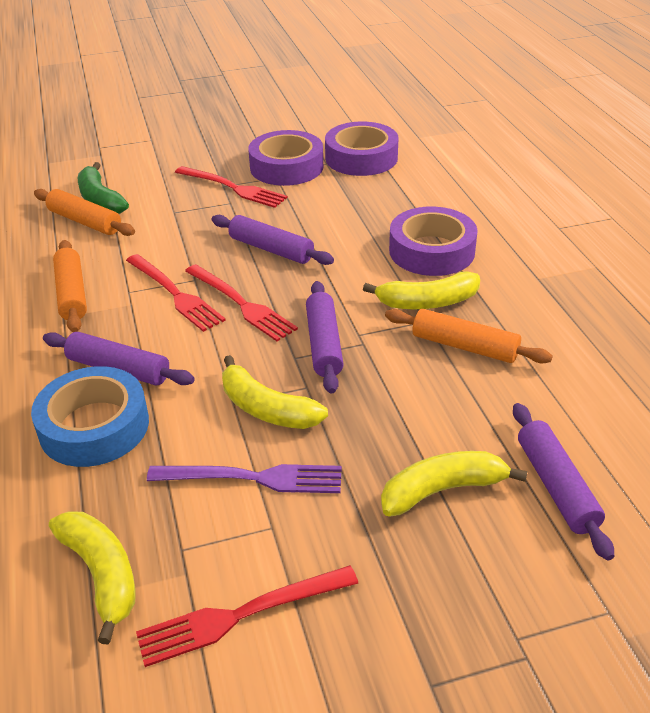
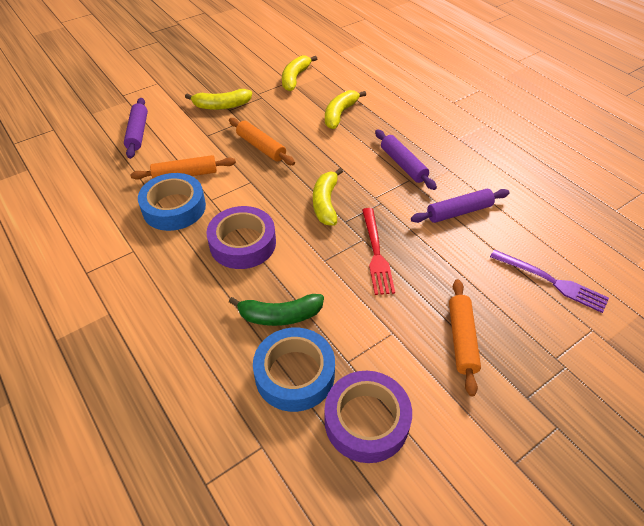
blue tape: [31,366,149,467] = 1 -> [138,173,206,231] [253,328,335,412] = 2
purple rolling pin: [43,332,194,386] [211,215,334,265] [306,281,344,394] [513,403,614,560] = 4 -> [124,98,148,159] [375,130,437,190] [411,189,510,223] = 3
purple tape: [248,130,323,186] [325,122,398,176] [389,206,478,276] = 3 -> [206,206,276,269] [324,371,412,463] = 2
red fork: [126,254,226,332] [136,565,358,667] [175,166,288,208] [185,264,298,341] = 4 -> [362,208,395,295] = 1

